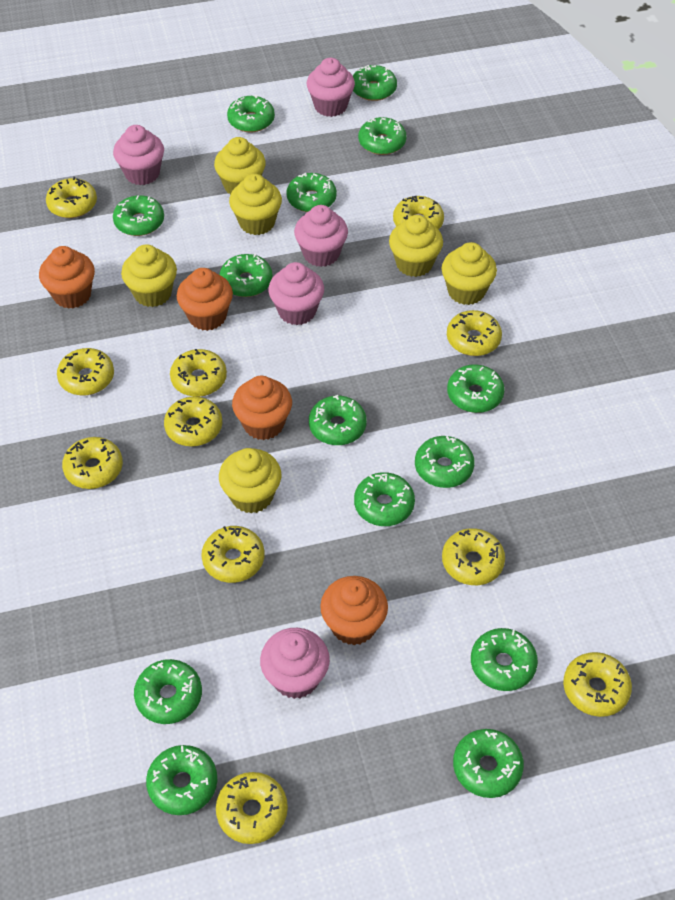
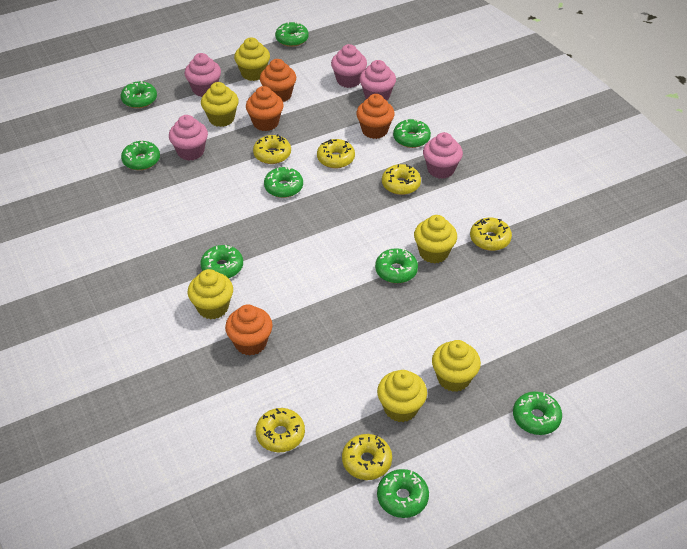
green donut: [113,195,164,236] [134,659,202,724] [146,745,217,815] [219,254,273,297] [227,95,275,133] [286,173,337,212] [309,395,367,445] [353,65,397,101] [354,472,415,526] [358,117,407,155] [415,436,475,488] [447,364,505,413] [453,729,524,798] [471,628,538,691] = 14 -> [121,81,157,108] [121,140,160,170] [201,245,243,278] [264,166,303,198] [275,22,309,47] [375,248,418,283] [377,469,429,518] [393,119,431,148] [513,391,562,435] = 9
yellow donut: [46,177,97,218] [57,348,114,396] [62,437,123,489] [164,396,222,446] [170,349,227,397] [201,526,265,583] [216,772,288,844] [393,196,444,230] [442,528,505,585] [447,310,502,356] [563,652,632,717] = 11 -> [253,134,291,164] [256,408,305,452] [317,139,355,168] [342,434,392,480] [382,164,421,195] [470,218,512,251] = 6

